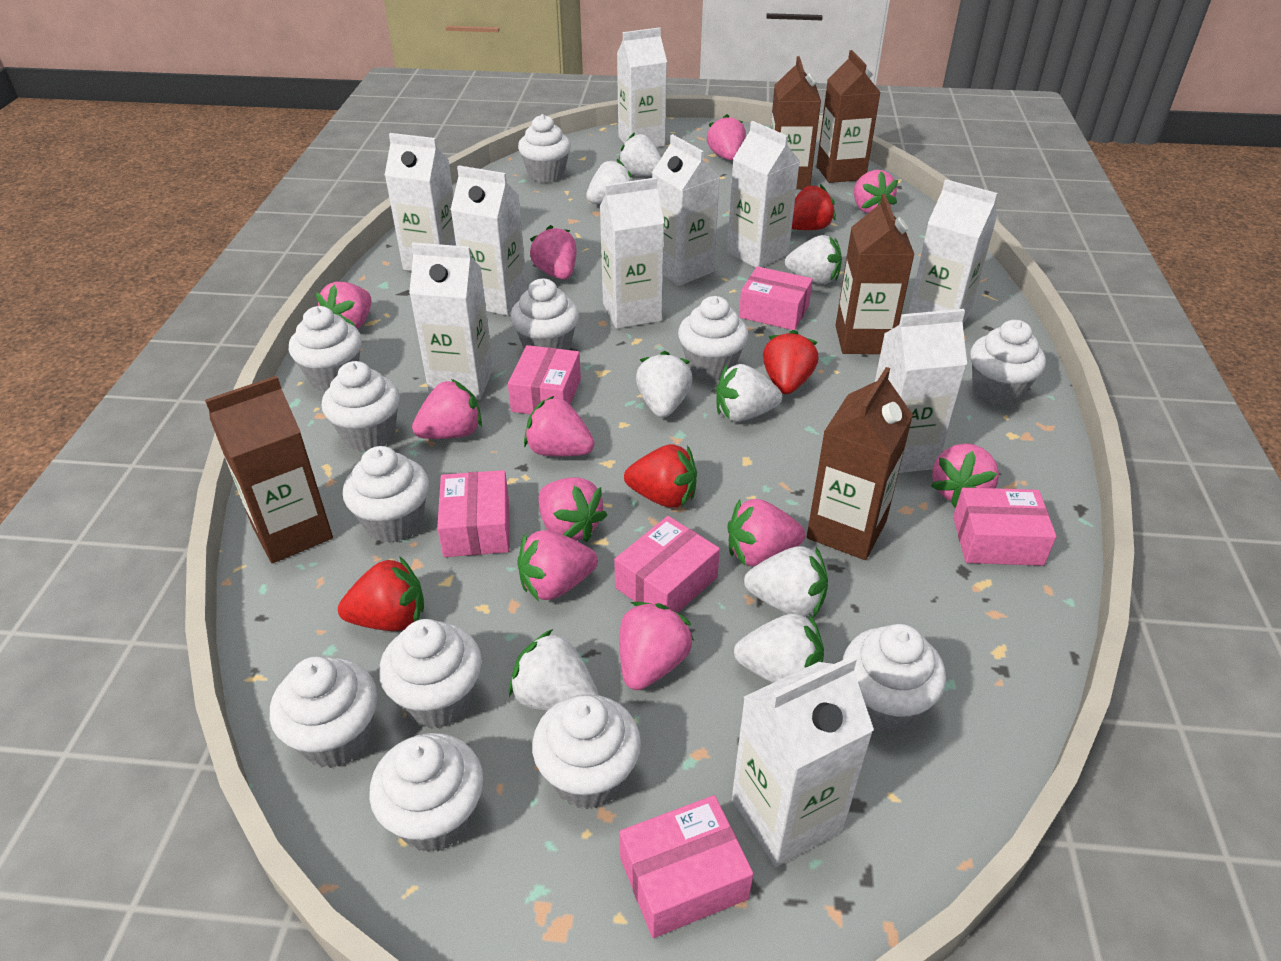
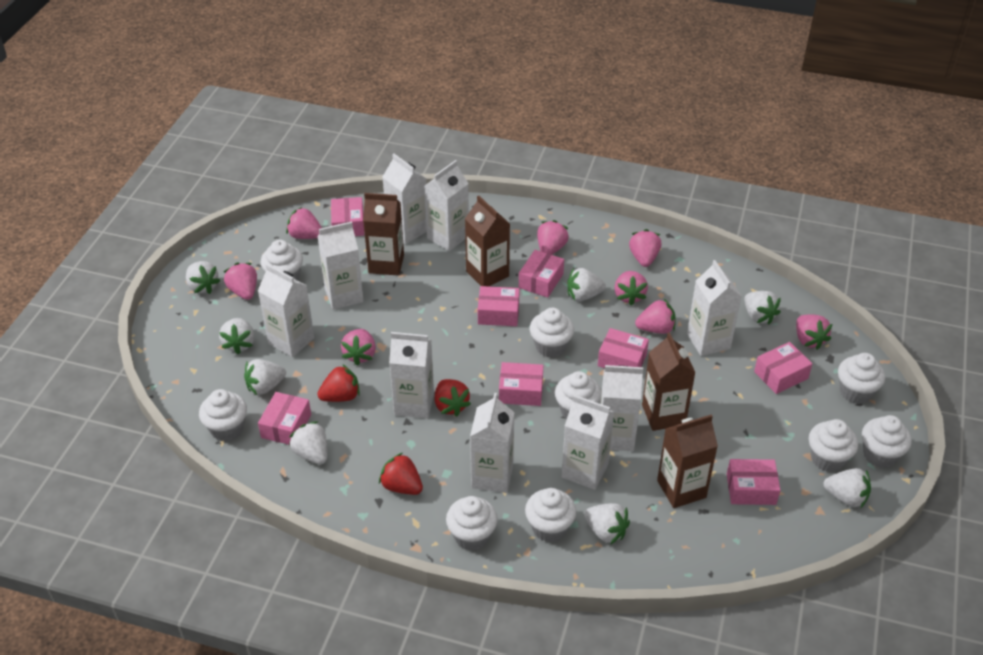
brown carton: [205,376,333,563] [771,56,821,189] [807,367,913,560] [817,50,881,183] [835,194,915,354] = 5 -> [363,193,404,276] [465,196,510,286] [642,332,695,431] [657,414,718,508] = 4
pink box: [437,470,509,557] [508,345,581,414] [614,516,720,613] [619,795,754,938] [739,266,813,330] [953,487,1056,566] = 6 -> [258,392,311,445] [331,197,364,236] [478,286,520,326] [499,362,543,406] [519,250,564,298] [598,328,649,368] [727,459,780,505] [754,342,812,394] = 8
pink strawberry: [316,282,371,329] [412,379,482,439] [517,530,598,601] [524,396,594,457] [530,225,577,280] [538,478,607,542] [620,602,694,690] [707,114,746,160] [727,499,805,566] [854,170,898,214] [931,443,999,508] = 11 -> [224,263,257,300] [286,207,322,239] [341,329,376,366] [537,220,569,255] [614,271,648,306] [629,229,661,267] [635,299,676,334] [796,314,832,350] = 8
red strawberry: [338,556,424,631] [624,444,697,508] [763,330,819,394] [792,184,836,230] = 4 -> [317,364,360,402] [379,453,423,495] [435,379,471,416] = 3
white carton: [385,133,456,271] [409,243,494,400] [450,165,527,315] [600,178,664,329] [617,27,667,147] [652,134,720,286] [727,121,800,268] [732,655,874,867] [875,309,967,473] [908,179,998,323] = 10 -> [258,264,314,357] [317,221,364,310] [382,154,427,244] [389,332,434,419] [424,160,469,251] [470,393,515,493] [562,395,614,490] [600,365,643,451] [687,260,742,356] = 9
white cupcake: [270,656,378,768] [289,306,362,392] [322,361,400,451] [343,446,429,543] [369,733,483,852] [379,619,482,728] [510,279,579,350] [518,114,571,183] [532,694,641,809] [678,296,748,381] [843,624,946,733] [970,320,1046,406] = 12 -> [199,389,247,441] [261,240,303,280] [446,496,498,551] [525,488,576,542] [530,308,574,358] [555,371,602,419] [809,419,858,472] [838,353,885,404] [862,415,912,468] = 9

